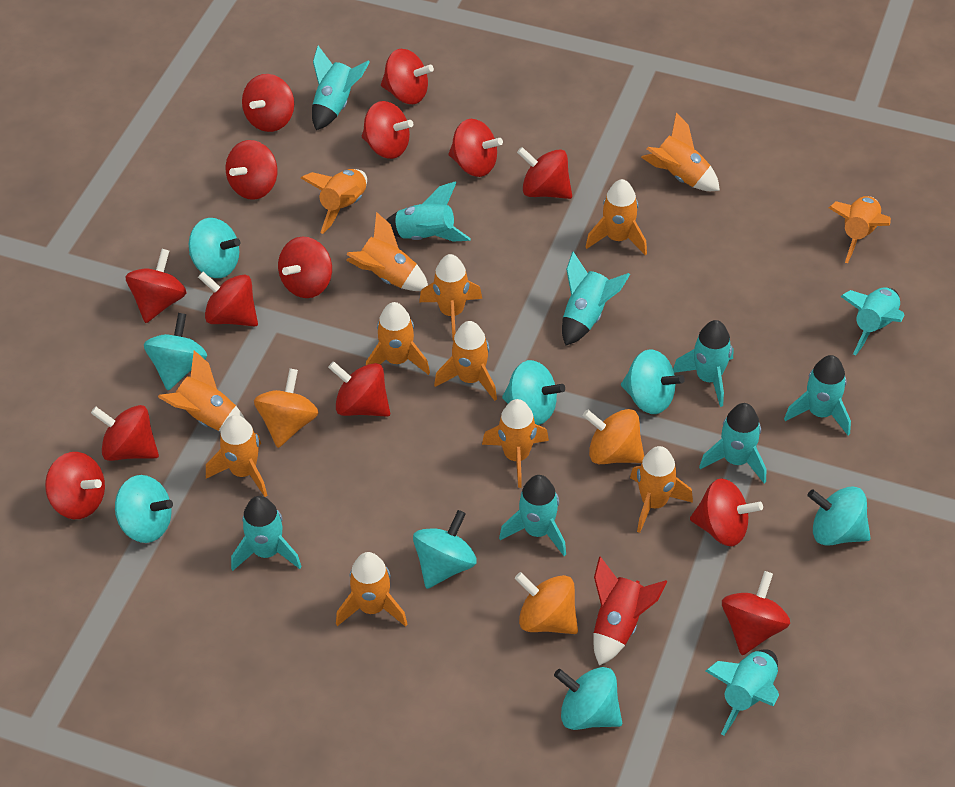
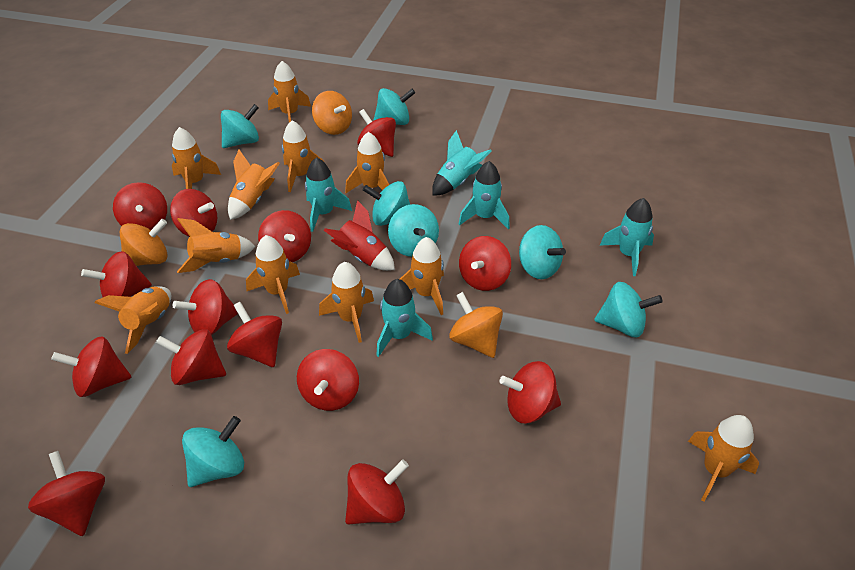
orange rocket: [158,350,245,432] [206,415,267,497] [301,169,367,234] [336,552,407,627] [346,212,428,291] [366,302,430,375] [419,254,482,341] [434,321,497,401] [482,399,549,488] [586,179,647,256] [630,446,693,533] [641,112,720,191] [829,196,891,263] = 13 -> [94,287,171,354] [172,127,221,189] [177,218,255,273] [228,150,280,220] [246,235,300,314] [268,61,311,123] [282,120,324,192] [319,262,374,343] [345,132,389,193] [400,237,444,315] [688,415,759,502] = 11
turquoise rocket: [231,496,302,571] [312,46,370,130] [386,181,471,242] [499,475,566,556] [562,252,630,346] [673,320,733,407] [699,403,766,483] [706,649,779,736] [784,355,851,436] [840,287,904,356] = 10 -> [305,157,352,232] [376,279,433,357] [432,130,491,195] [459,161,510,229] [600,198,654,276] = 5
turquoise spinning top: [115,475,173,543] [144,313,207,390] [189,218,240,278] [413,510,477,589] [502,360,565,425] [554,667,622,730] [621,349,685,414] [808,487,871,545] = 8 -> [182,416,244,487] [221,104,259,148] [363,181,410,226] [373,88,415,125] [388,204,439,257] [519,225,566,279] [594,282,663,338] = 7

